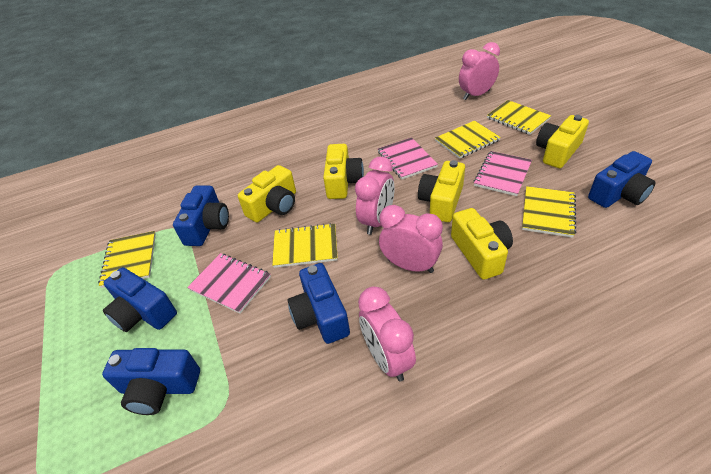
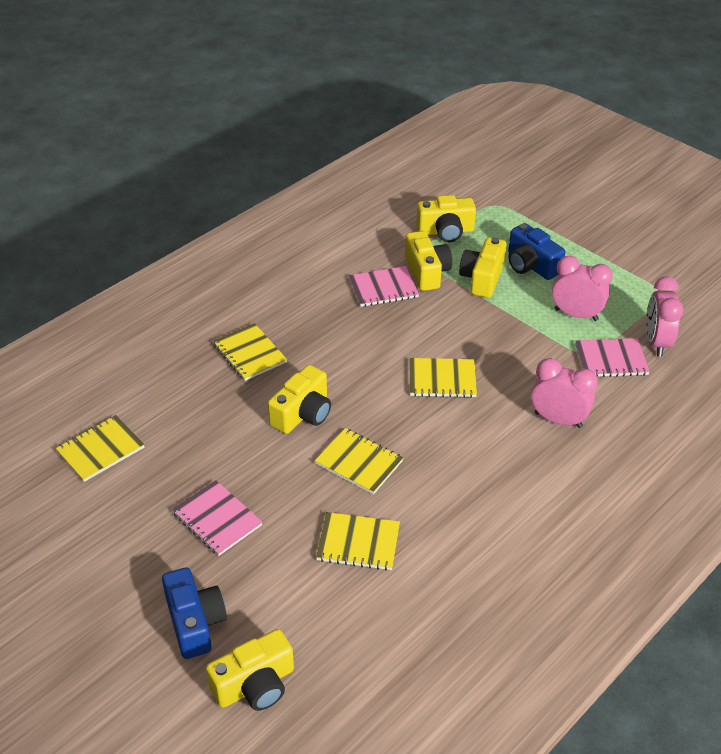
blue camera: [102,348,200,415] [103,267,177,332] [173,185,229,246] [288,263,350,344] [588,151,656,208] = 5 -> [162,567,227,659] [508,223,565,280] = 2
pink clock: [355,157,395,235] [358,287,416,381] [379,205,443,273] [459,42,500,100] = 4 -> [531,358,598,428] [552,256,613,321] [646,276,684,357] = 3

